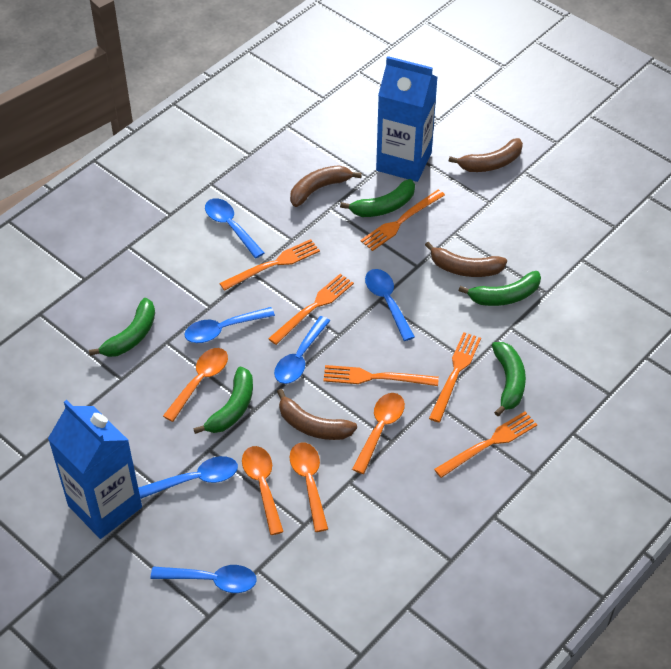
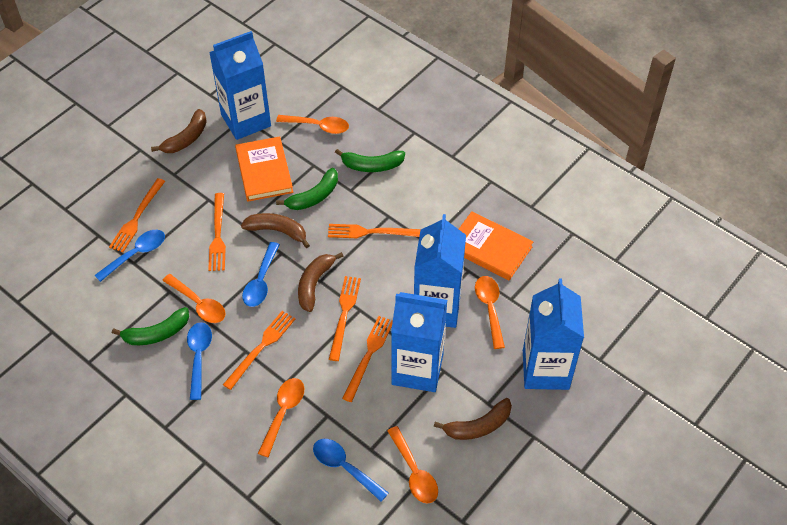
blue carton: [48,400,142,539] [376,56,438,182] = 2 -> [209,31,271,140] [391,292,447,392] [414,214,466,328] [523,279,584,390] = 4
blue spoon: [138,456,238,499] [151,565,257,593] [184,307,275,343] [205,198,264,258] [274,316,330,384] [365,269,415,341] = 6 -> [95,230,165,282] [187,322,212,400] [242,242,280,307] [313,439,388,502] = 4
green banana: [89,298,155,357] [193,367,253,434] [340,179,415,217] [459,271,541,306] [492,342,526,416] = 5 -> [112,307,189,345] [276,168,338,210] [335,149,405,172] = 3
orange book: none = 0 -> [235,136,293,202] [459,211,533,281] = 2
orange spoon: [163,348,228,422] [242,446,284,535] [290,443,328,532] [352,393,405,474] = 4 -> [162,274,226,323] [258,378,304,457] [276,115,349,134] [388,426,438,504] [475,276,505,349] = 5

